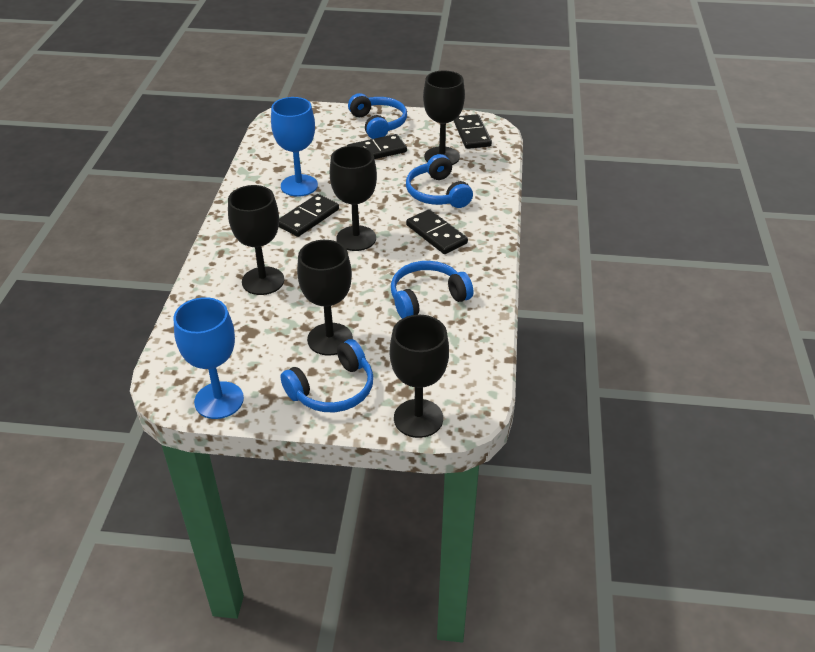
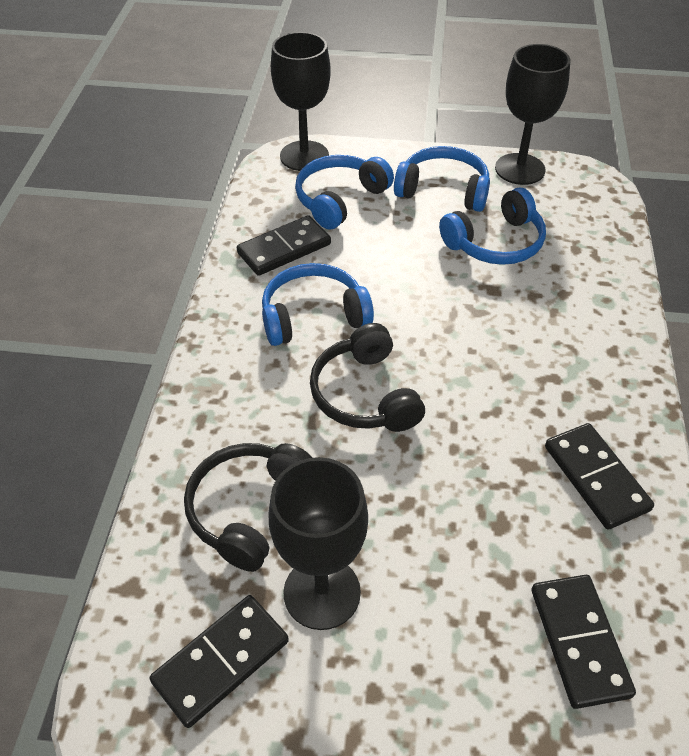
black goblet: [228,185,284,295] [297,240,353,356] [330,145,377,251] [390,315,449,438] [423,70,465,165] = 5 -> [268,457,368,630] [271,32,331,171] [495,44,571,185] = 3
black headphones: none = 0 -> [184,443,312,572] [310,323,425,432] = 2
blue goblet: [174,297,244,419] [271,97,318,197] = 2 -> none = 0

